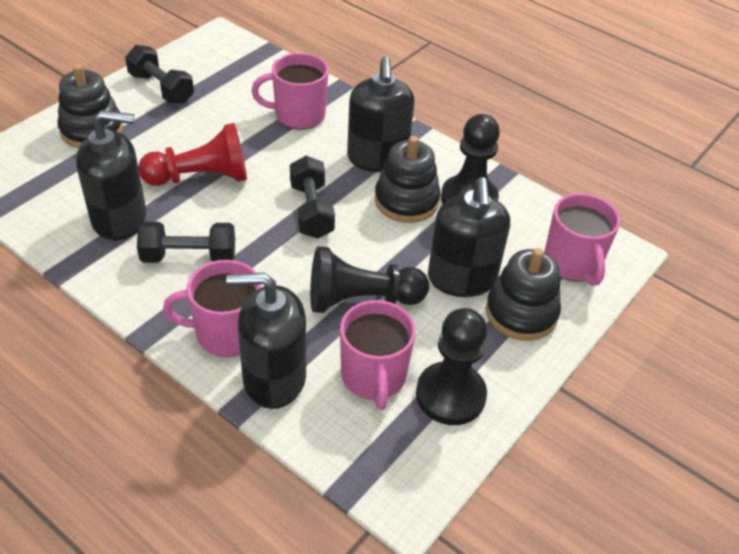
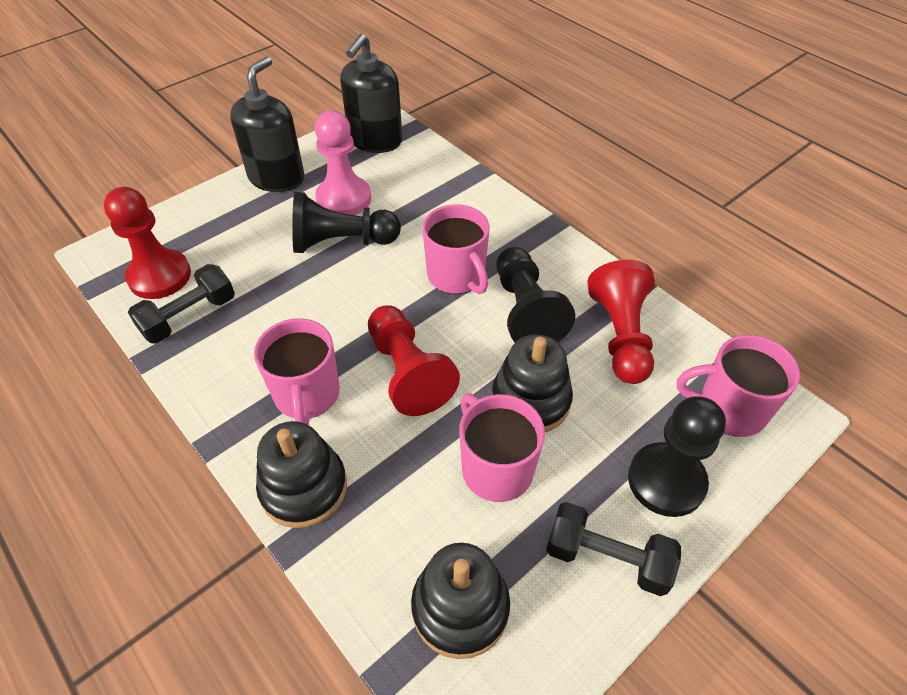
black dumbbell: [125,45,194,104] [137,222,235,263] [290,156,335,239] = 3 -> [128,264,235,344] [546,502,681,596] = 2
black soap dispenser: [76,110,146,240] [226,273,306,409] [347,57,415,172] [428,177,510,297] = 4 -> [230,56,305,192] [340,34,402,153] = 2
pink pawn: none = 0 -> [315,110,371,215] = 1
red pawn: [138,123,247,186] = 1 -> [104,187,191,299] [368,305,460,416] [587,260,655,384] = 3

